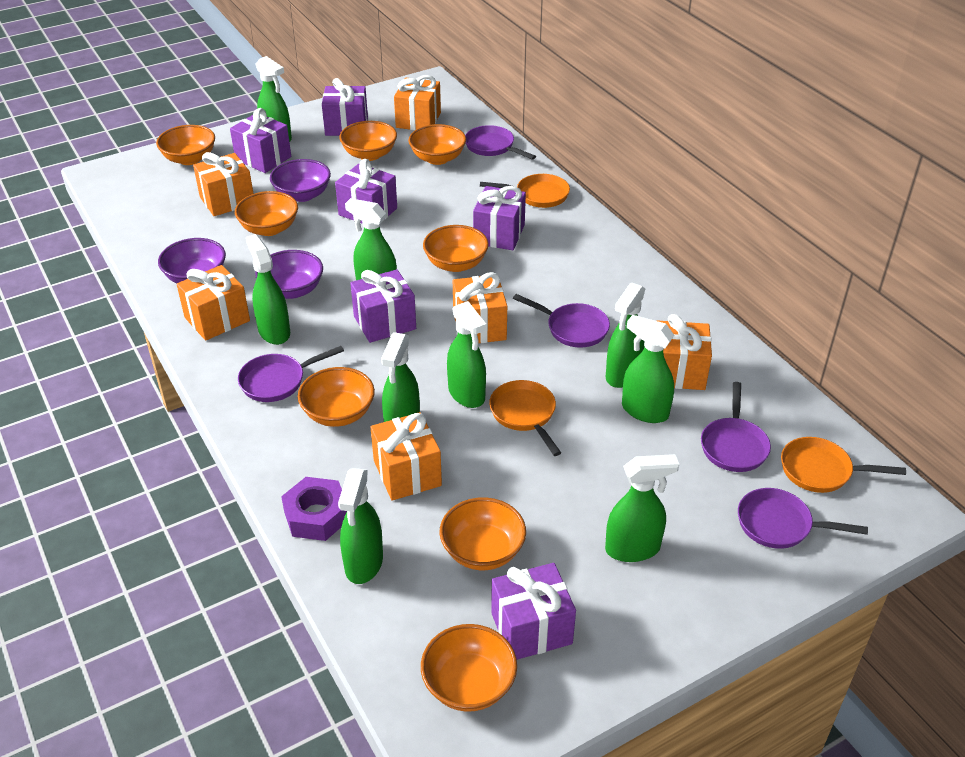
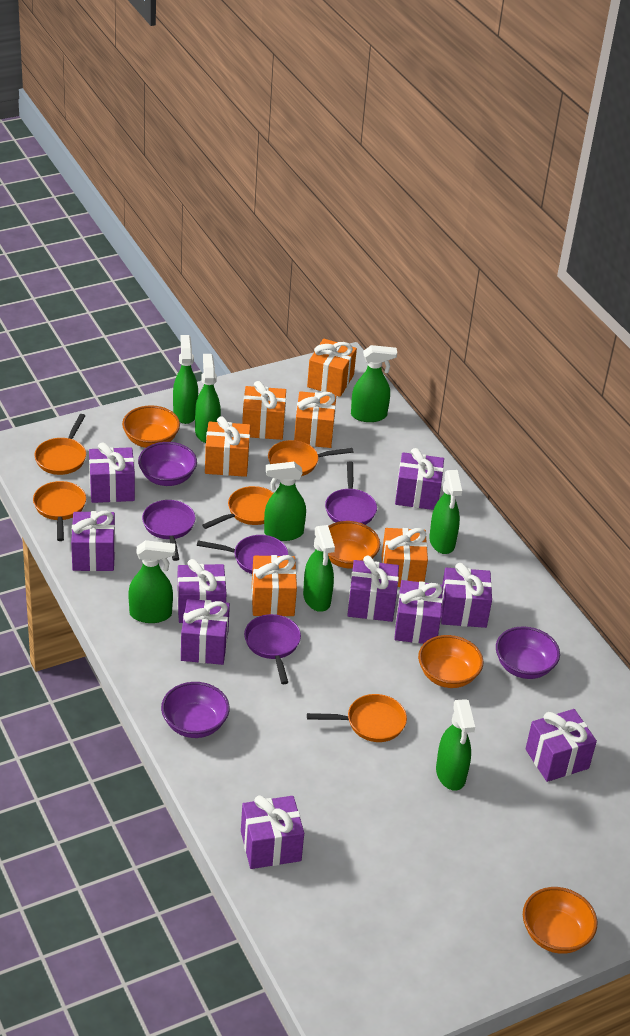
green spray bottle: [246,234,290,345] [256,56,292,142] [338,468,383,584] [345,198,397,280] [381,332,420,422] [447,301,486,408] [605,454,679,562] [606,283,645,388] [622,315,674,423] = 9 -> [128,540,175,623] [173,335,198,424] [195,354,221,443] [264,462,306,541] [303,525,335,612] [351,345,397,422] [429,470,462,554] [436,699,475,791] = 8
orange bowl: [156,125,215,165] [235,191,298,236] [298,367,375,427] [339,121,397,161] [408,124,466,165] [421,624,517,712] [423,225,489,272] [440,497,526,570] = 8 -> [122,405,180,448] [328,521,380,569] [418,635,483,688] [523,887,597,954] = 4
orange pan: [480,174,570,208] [489,380,561,456] [781,437,906,493] = 3 -> [33,481,86,541] [34,414,86,475] [202,486,274,529] [268,440,354,476] [307,694,407,742] = 5
purple gift: [230,108,291,173] [322,78,368,136] [335,159,397,224] [350,269,416,343] [473,186,526,250] [491,563,576,660] = 6 -> [71,511,115,571] [89,443,135,503] [177,559,227,623] [181,599,230,665] [241,795,304,869] [347,556,399,622] [394,580,443,644] [395,448,444,510] [441,563,492,628] [526,709,597,782] = 10
purple nut: [281,477,347,541] = 1 -> none = 0
purple pan: [238,346,344,402] [465,125,536,160] [513,294,610,348] [701,382,771,472] [738,488,868,549] = 5 -> [142,500,195,561] [197,535,288,574] [244,614,301,684] [325,461,377,525] = 4

